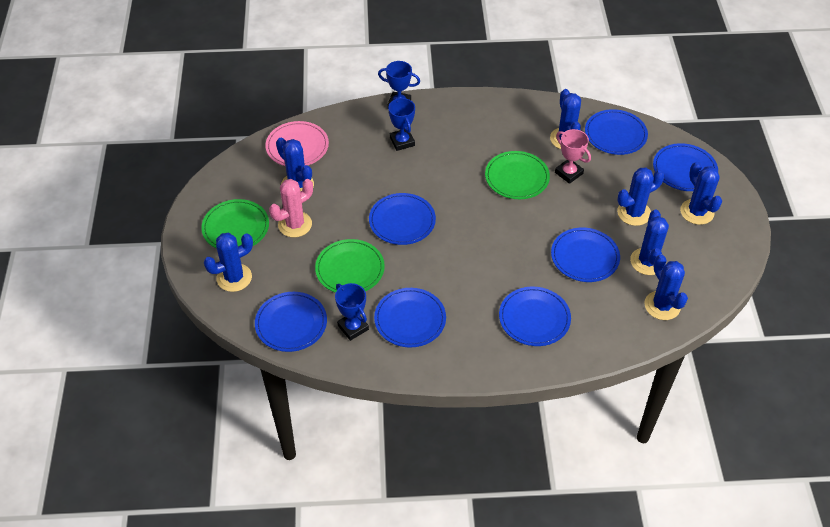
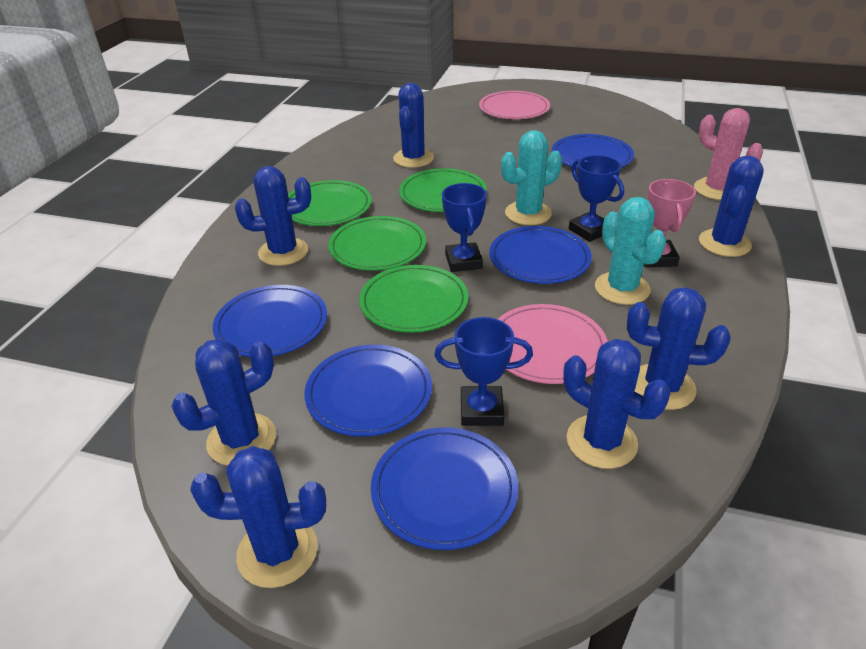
blue plate: [255,292,327,352] [369,193,436,245] [374,288,446,348] [499,287,571,346] [551,227,620,282] [585,109,648,155] [653,143,718,191] = 7 -> [213,285,327,357] [304,345,432,437] [371,427,519,550] [490,226,592,284] [552,134,634,169] = 5
green plate: [201,199,269,249] [315,239,385,293] [485,151,550,199] = 3 -> [288,180,371,226] [328,216,426,271] [359,265,468,333] [399,168,487,212] = 4
pink plate: [265,121,329,166] = 1 -> [479,91,550,119] [498,304,608,384] = 2
turquoise cactus: none = 0 -> [501,130,562,225] [595,197,666,305] = 2

